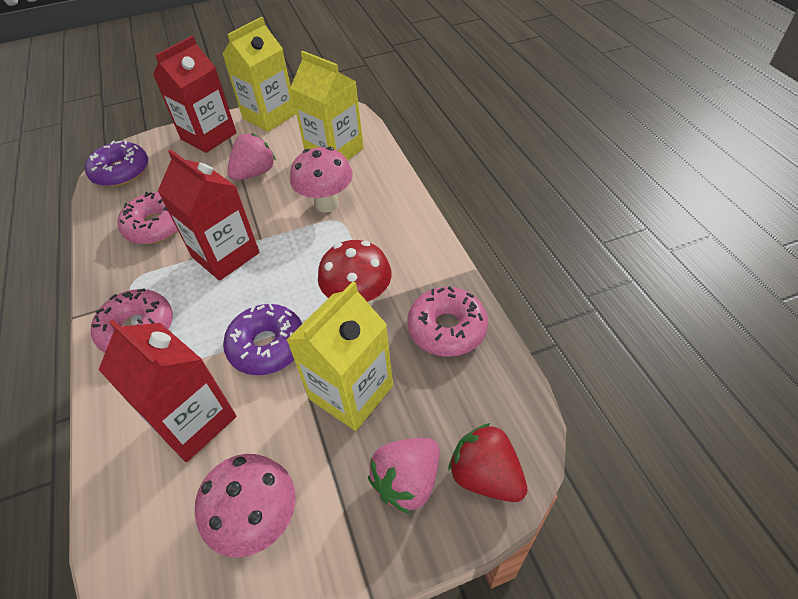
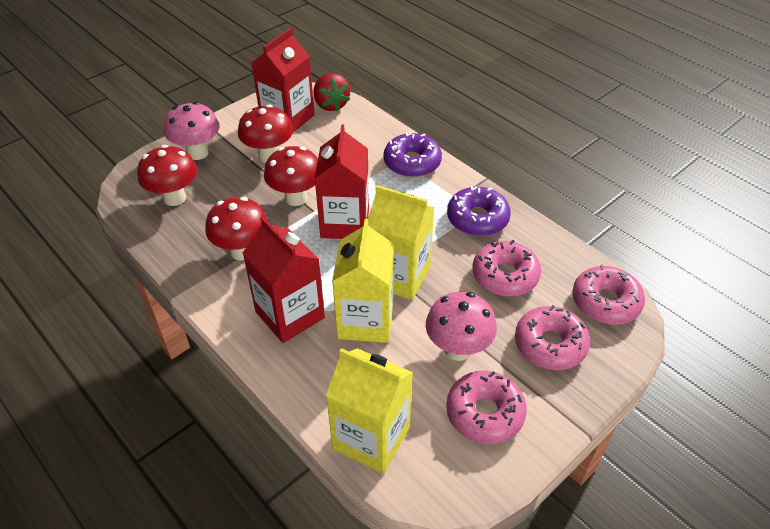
pink donut: [91,288,173,353] [117,192,178,244] [407,286,488,357] = 3 -> [446,371,527,444] [472,240,541,296] [515,305,590,370] [572,265,645,325] = 4
pink strawberry: [227,133,276,181] [368,438,440,514] = 2 -> none = 0
red mushroom: [318,240,392,306] = 1 -> [137,145,197,206] [205,197,268,261] [238,104,293,163] [264,146,318,206] = 4

